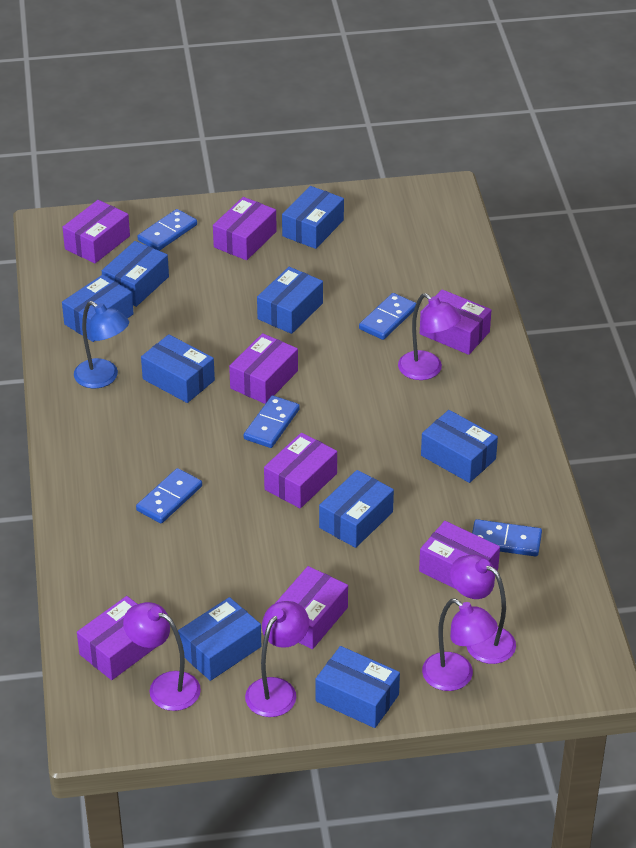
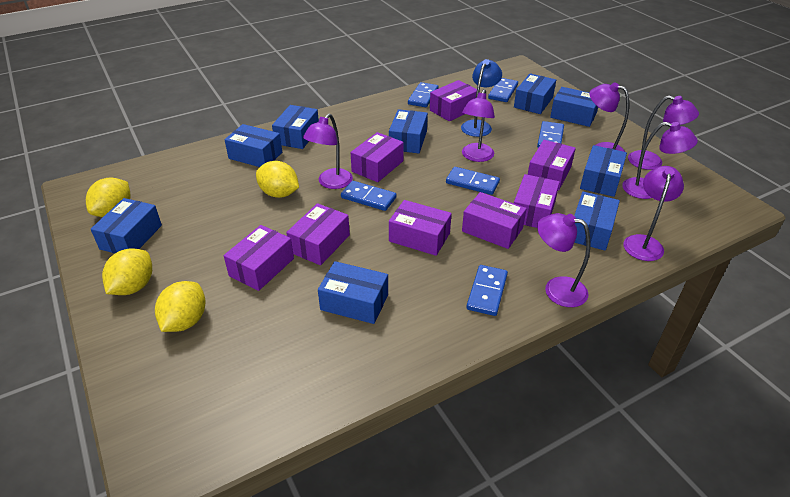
blue domino: [136,468,202,523] [137,209,197,251] [244,395,300,448] [359,293,416,340] [472,519,542,557] = 5 -> [341,181,396,211] [408,82,438,107] [446,167,500,195] [467,265,508,316] [488,78,518,102] [537,121,564,148] = 6
purple lamp: [123,602,201,711] [245,601,309,717] [398,293,461,380] [422,599,498,691] [450,554,516,664] = 5 -> [303,114,353,189] [462,89,495,162] [537,213,590,307] [590,82,629,152] [622,122,698,199] [623,166,684,261] [628,96,699,170] = 7
yellow lemon: none = 0 -> [86,177,131,217] [102,248,152,295] [155,281,206,332] [256,161,299,198] = 4

